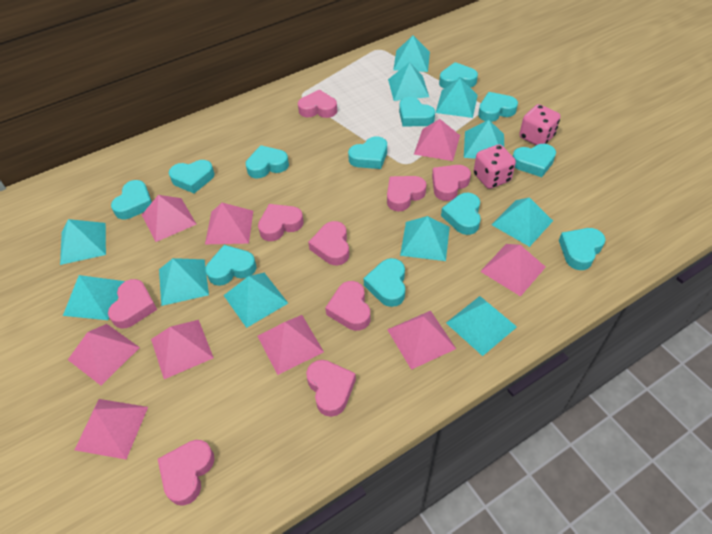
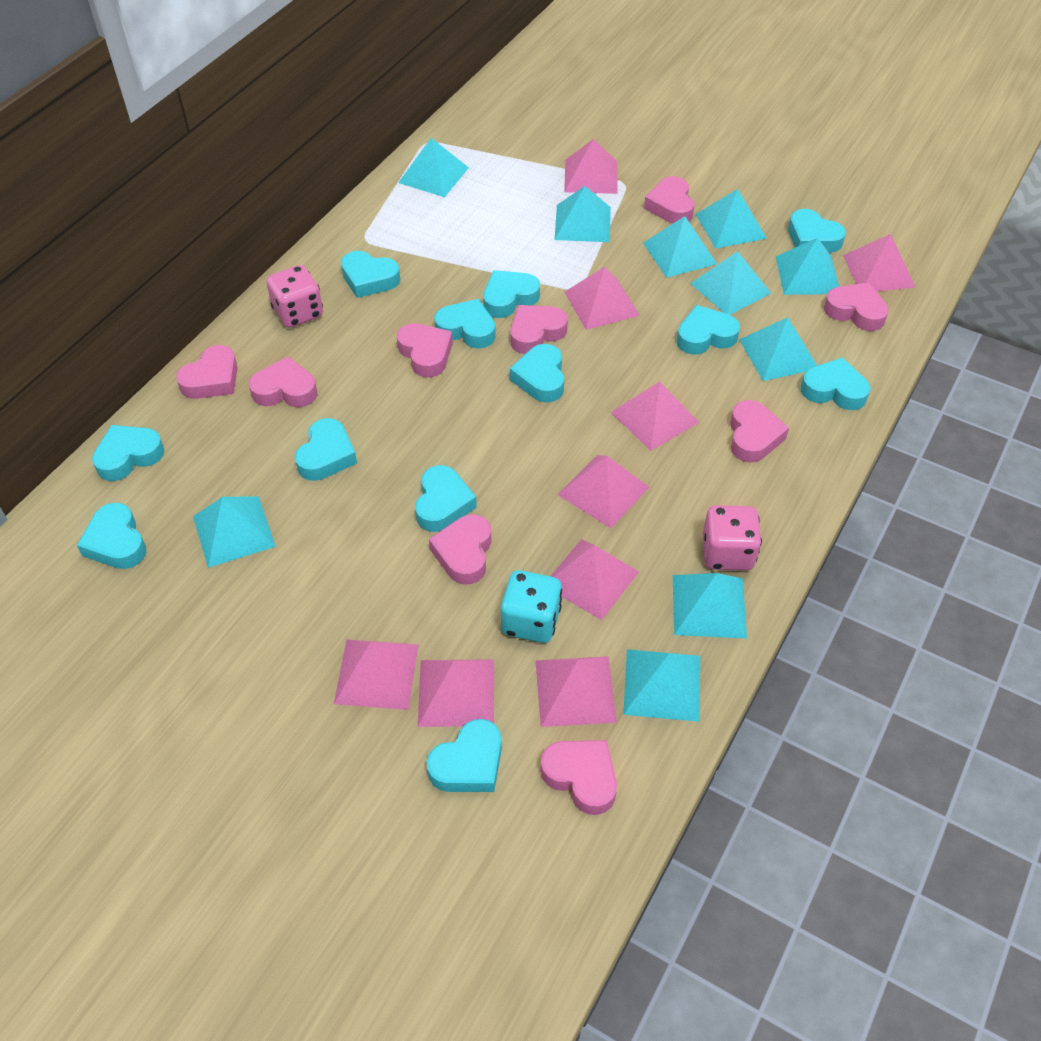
turquoise dice: none = 0 -> [501,570,562,643] = 1
turquoise pyramid: [60,219,106,265] [63,275,125,320] [159,258,209,306] [224,273,288,328] [388,62,429,101] [393,36,430,72] [400,216,450,261] [436,78,478,118] [446,296,517,356] [464,120,504,159] [492,197,553,247] = 11 -> [193,496,276,568] [398,138,469,197] [555,186,611,242] [623,649,700,722] [643,216,717,278] [673,573,747,638] [690,251,771,315] [695,189,767,248] [739,317,817,381] [776,238,839,295] = 10

